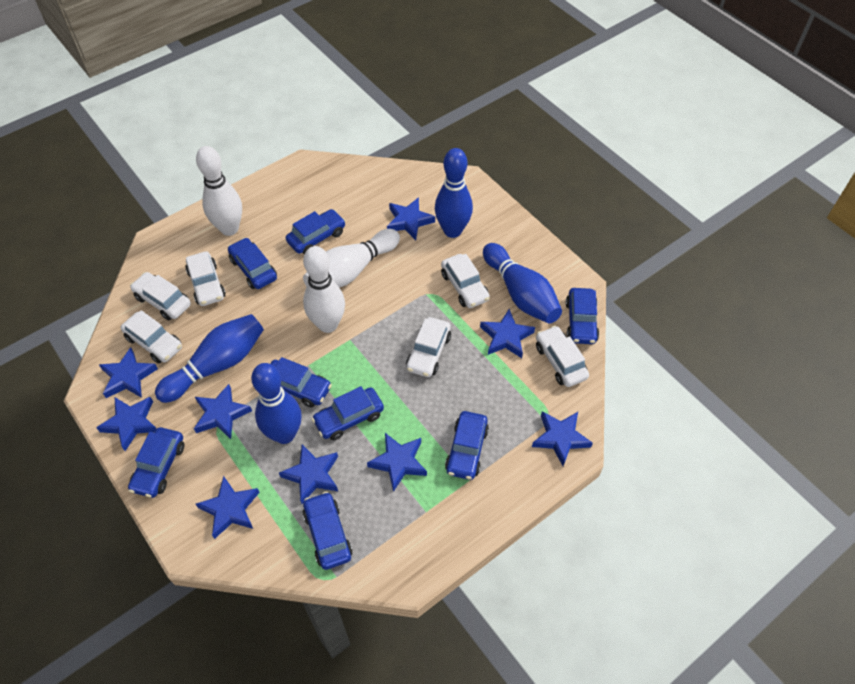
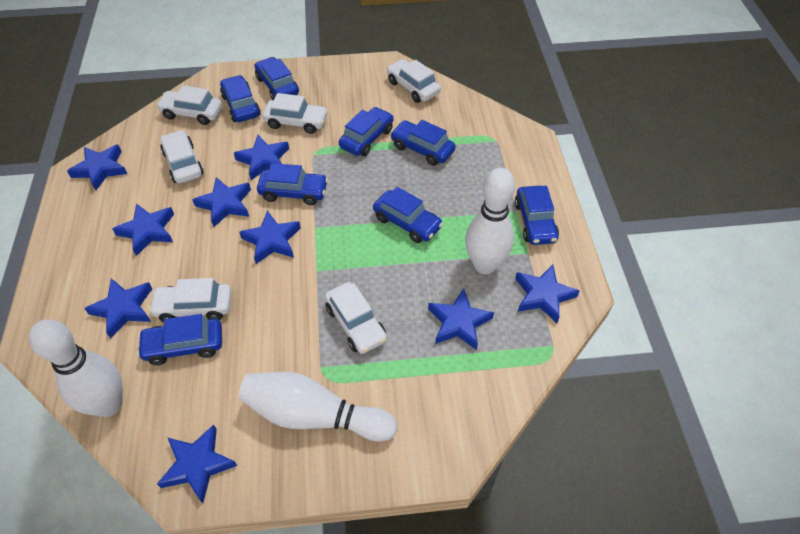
blue bowling pin: [155,314,264,403] [251,363,302,444] [435,148,473,238] [483,243,562,324] = 4 -> none = 0

